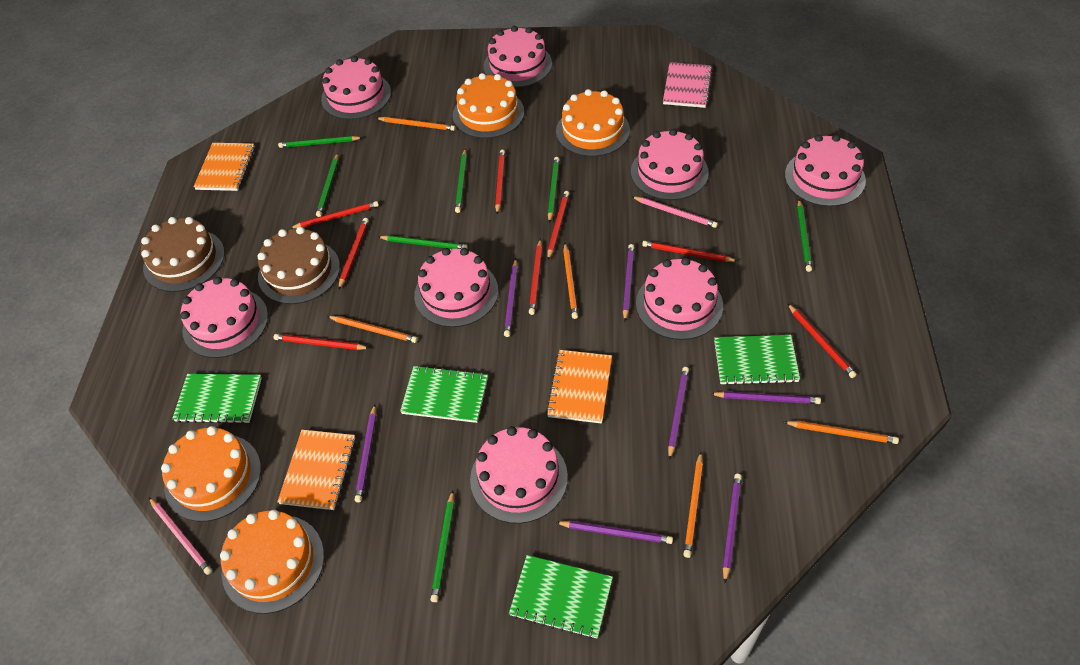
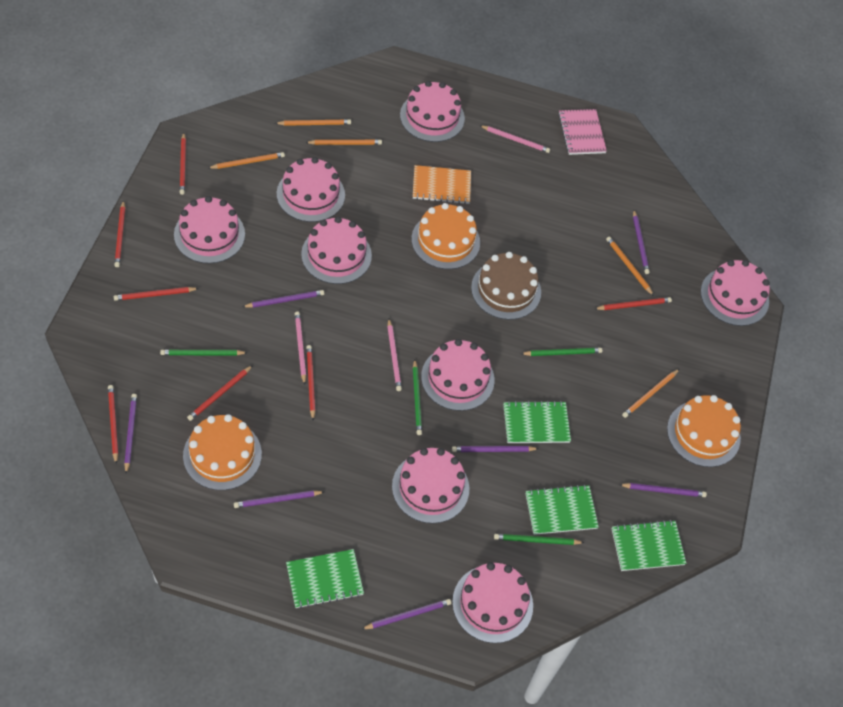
brown cake: [141,217,225,292] [257,227,340,304] = 2 -> [471,252,541,320] = 1
green pencil: [278,136,363,148] [316,153,338,217] [379,235,467,249] [431,491,454,602] [455,149,467,213] [548,157,560,223] [797,200,812,272] = 7 -> [160,350,247,356] [413,359,422,435] [494,534,584,545] [521,348,602,356] = 4
orange cake: [161,426,261,522] [220,510,324,614] [453,73,524,138] [556,89,630,157] = 4 -> [183,414,262,490] [411,203,480,269] [667,395,741,467] = 3
orange notebook: [194,143,255,191] [277,430,356,510] [546,350,612,424] = 3 -> [413,165,471,204] = 1
pink pencil: [149,497,212,575] [631,196,718,228] = 2 -> [295,312,306,385] [387,319,402,391] [479,125,550,153] = 3
red pencil: [274,334,369,350] [291,201,379,228] [339,218,369,289] [495,150,505,214] [529,239,542,315] [547,191,569,260] [642,241,737,262] [788,304,857,378] = 8 -> [108,385,118,464] [114,200,125,267] [114,287,199,301] [180,133,186,195] [187,365,253,421] [306,345,315,421] [595,297,672,310] = 7

